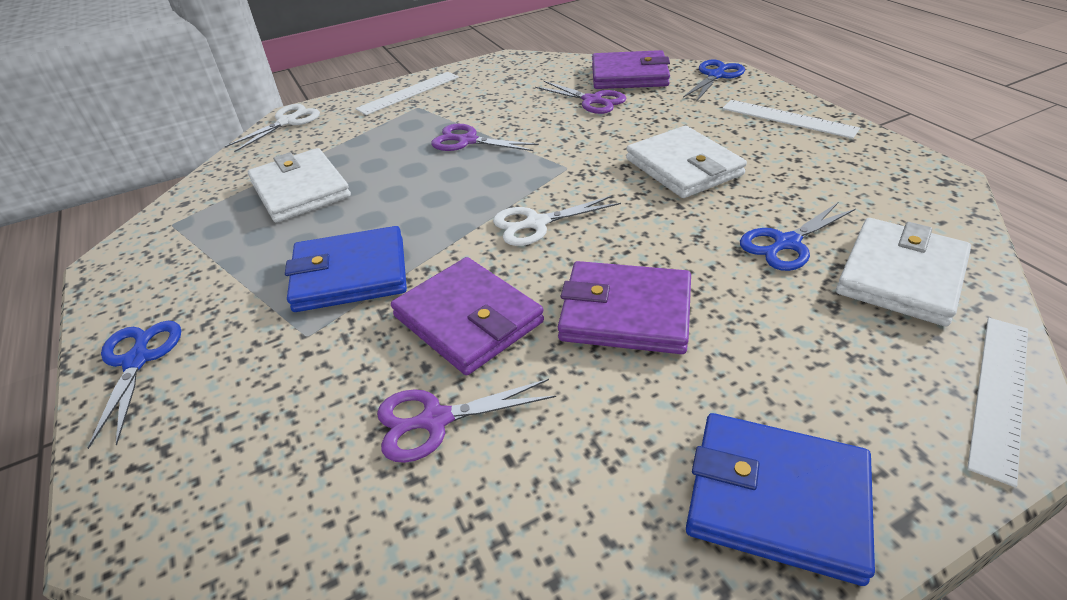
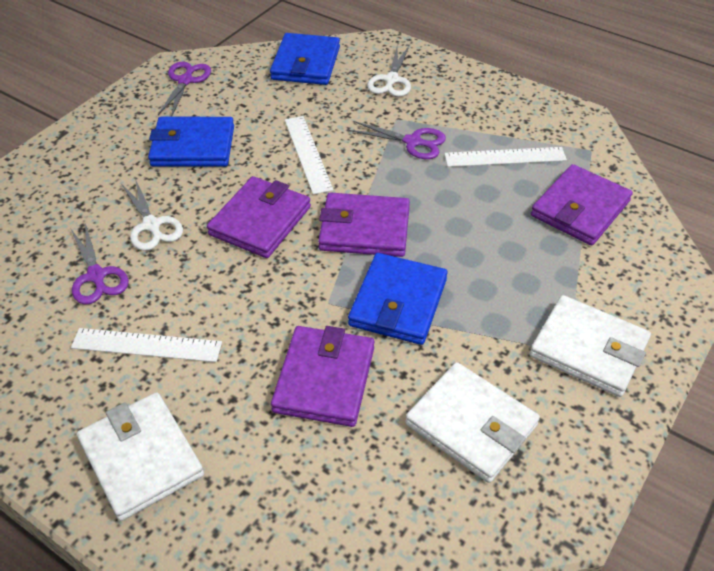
blue scissors: [87,321,181,449] [683,60,745,102] [740,203,856,271] = 3 -> none = 0
blue wallet: [285,226,407,312] [686,413,875,586] = 2 -> [148,117,234,167] [270,33,340,85] [348,253,448,345] = 3
purple wallet: [391,257,544,375] [558,261,691,354] [592,50,670,89] = 3 -> [207,176,311,258] [271,326,374,427] [318,192,410,257] [531,164,633,245] = 4

